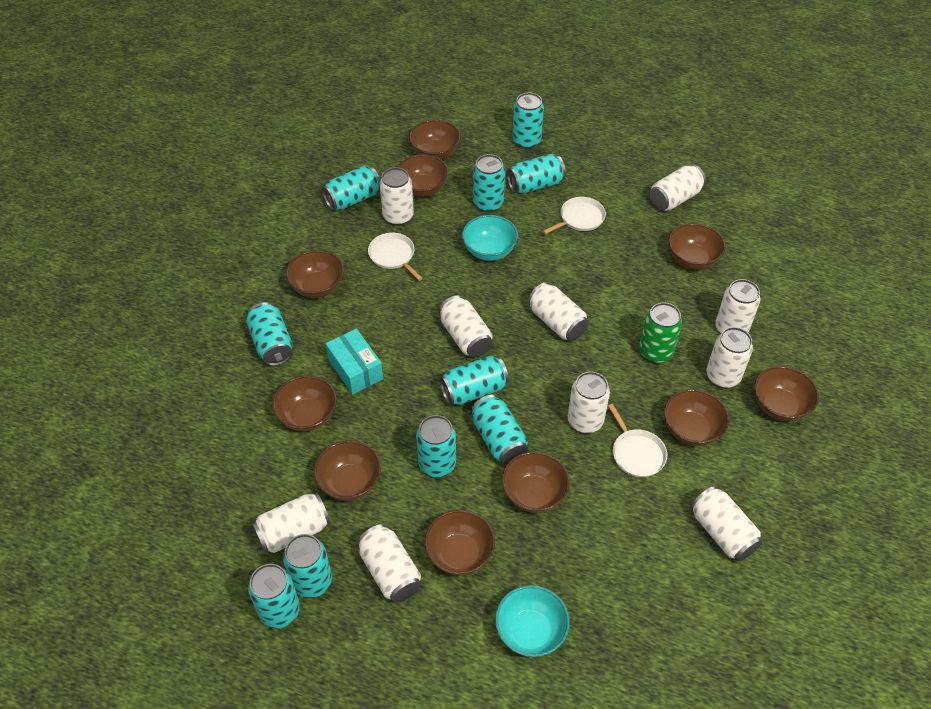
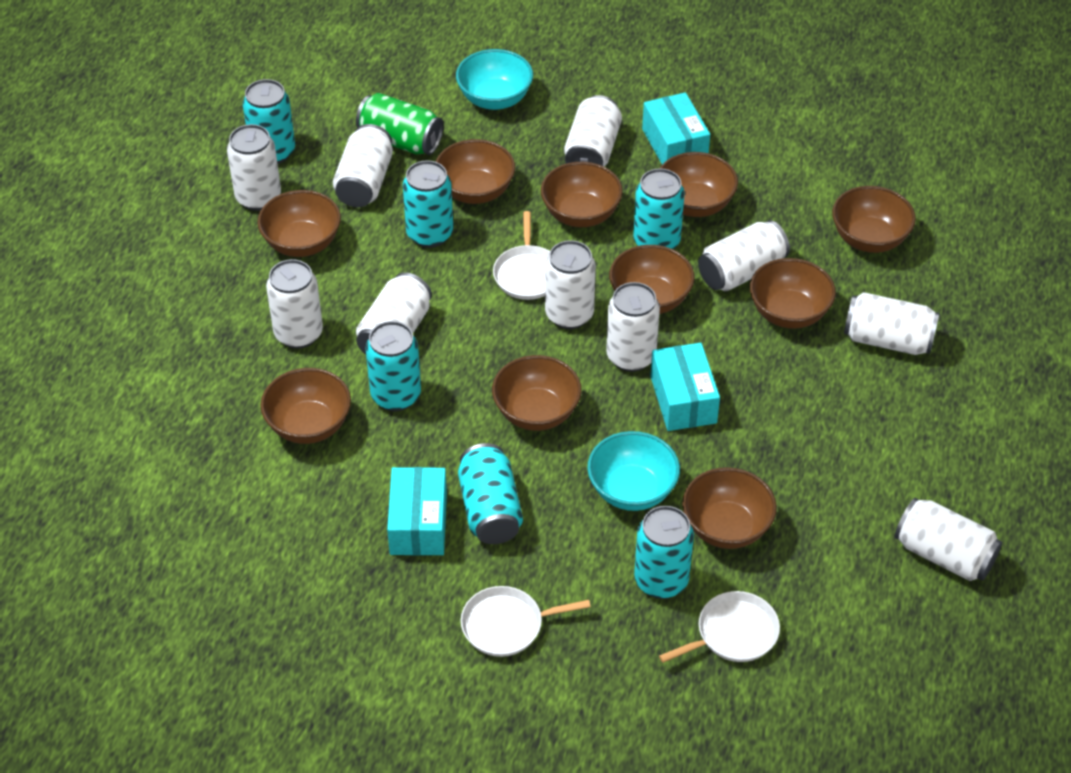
turquoise box: [326,329,383,394] = 1 -> [387,467,447,555] [642,92,710,164] [650,343,720,431] = 3
turquoise can: [246,302,293,366] [248,564,300,628] [283,534,332,598] [322,165,380,211] [416,415,456,478] [439,355,509,405] [471,395,528,464] [473,154,505,213] [507,154,566,194] [512,92,544,149] = 10 -> [243,79,295,164] [366,321,421,411] [403,160,453,248] [458,443,523,544] [633,168,685,249] [634,506,694,599] = 6

